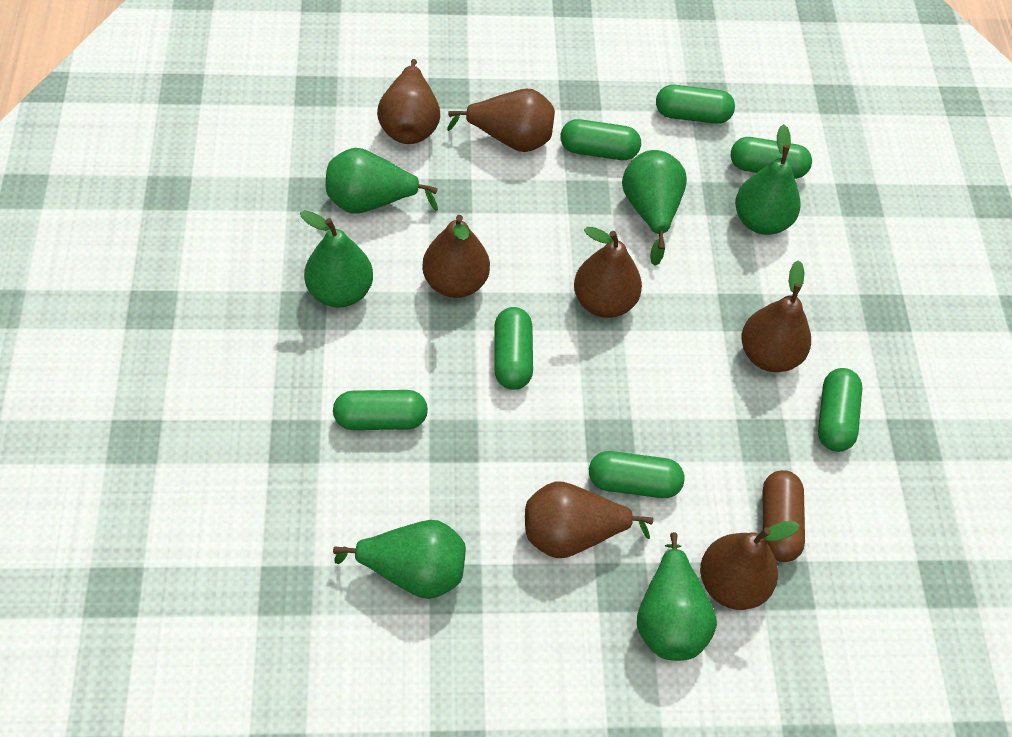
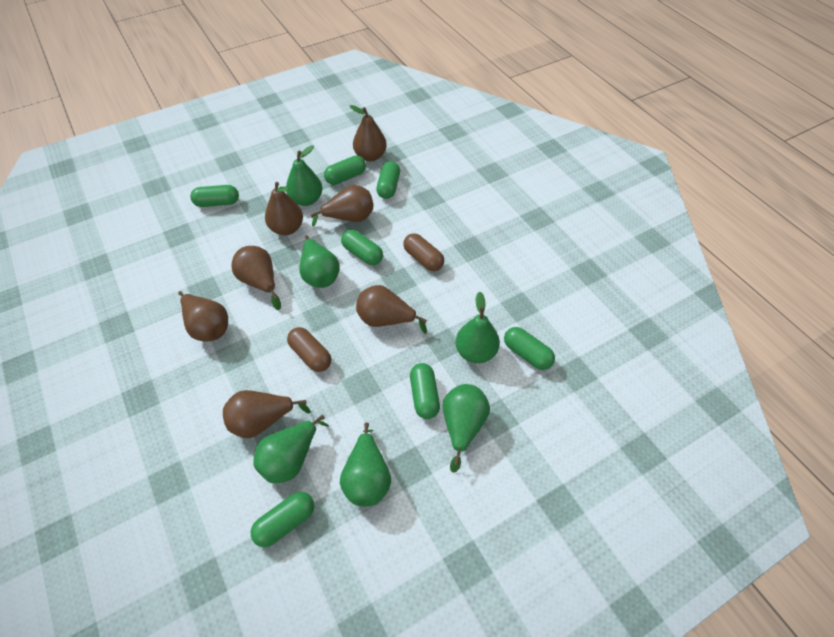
brown capsule: [763,470,805,562] = 1 -> [287,327,331,372] [403,233,444,271] = 2

